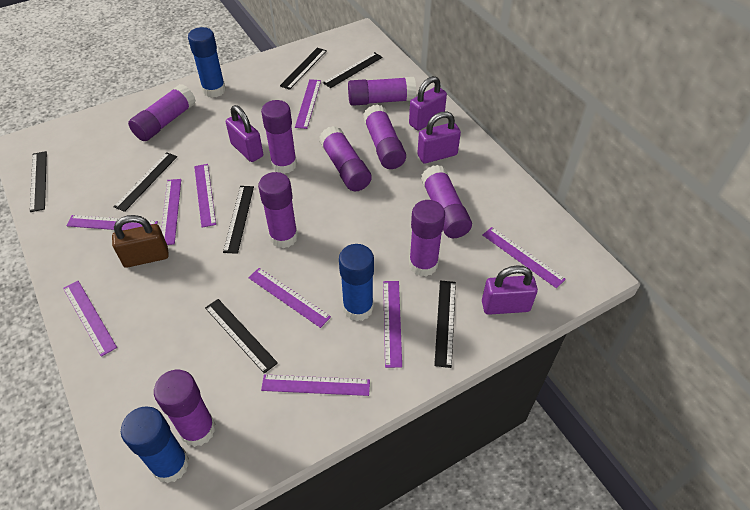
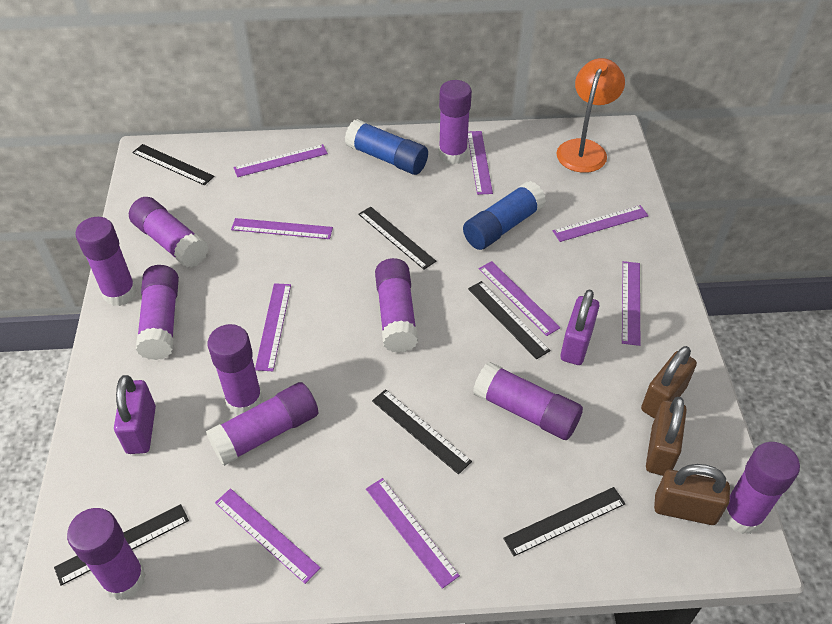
black ruler: [30,151,47,212] [114,152,177,212] [205,299,278,374] [223,186,254,254] [280,48,327,90] [323,52,383,88] [434,280,456,368] = 7 -> [54,504,189,586] [132,144,214,186] [358,206,436,270] [372,389,472,474] [468,281,551,359] [503,487,625,556] = 6
blue glue stick: [121,406,189,483] [188,27,226,98] [339,244,374,321] = 3 -> [345,119,428,175] [463,181,546,250] = 2
brown padlock: [112,215,169,268] = 1 -> [641,346,697,419] [646,397,687,476] [654,464,730,525] = 3
orange lamp: none = 0 -> [557,58,625,173] = 1
purple glue stick: [128,84,196,141] [154,370,215,447] [258,172,298,248] [261,100,297,174] [319,126,372,192] [348,77,416,106] [363,104,406,169] [409,200,445,276] [421,165,472,238] = 9 -> [67,508,146,600] [75,217,137,306] [129,197,208,268] [136,265,179,360] [206,382,318,466] [207,324,263,415] [375,258,418,353] [439,80,472,165] [473,362,583,440] [723,442,800,534] = 10
purple padlock: [226,105,263,162] [409,76,447,131] [417,111,461,164] [482,265,538,315] = 4 -> [114,375,156,454] [560,290,599,365] = 2

